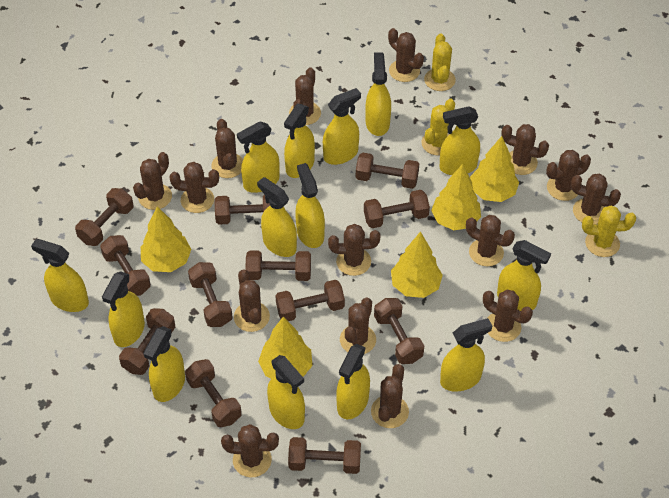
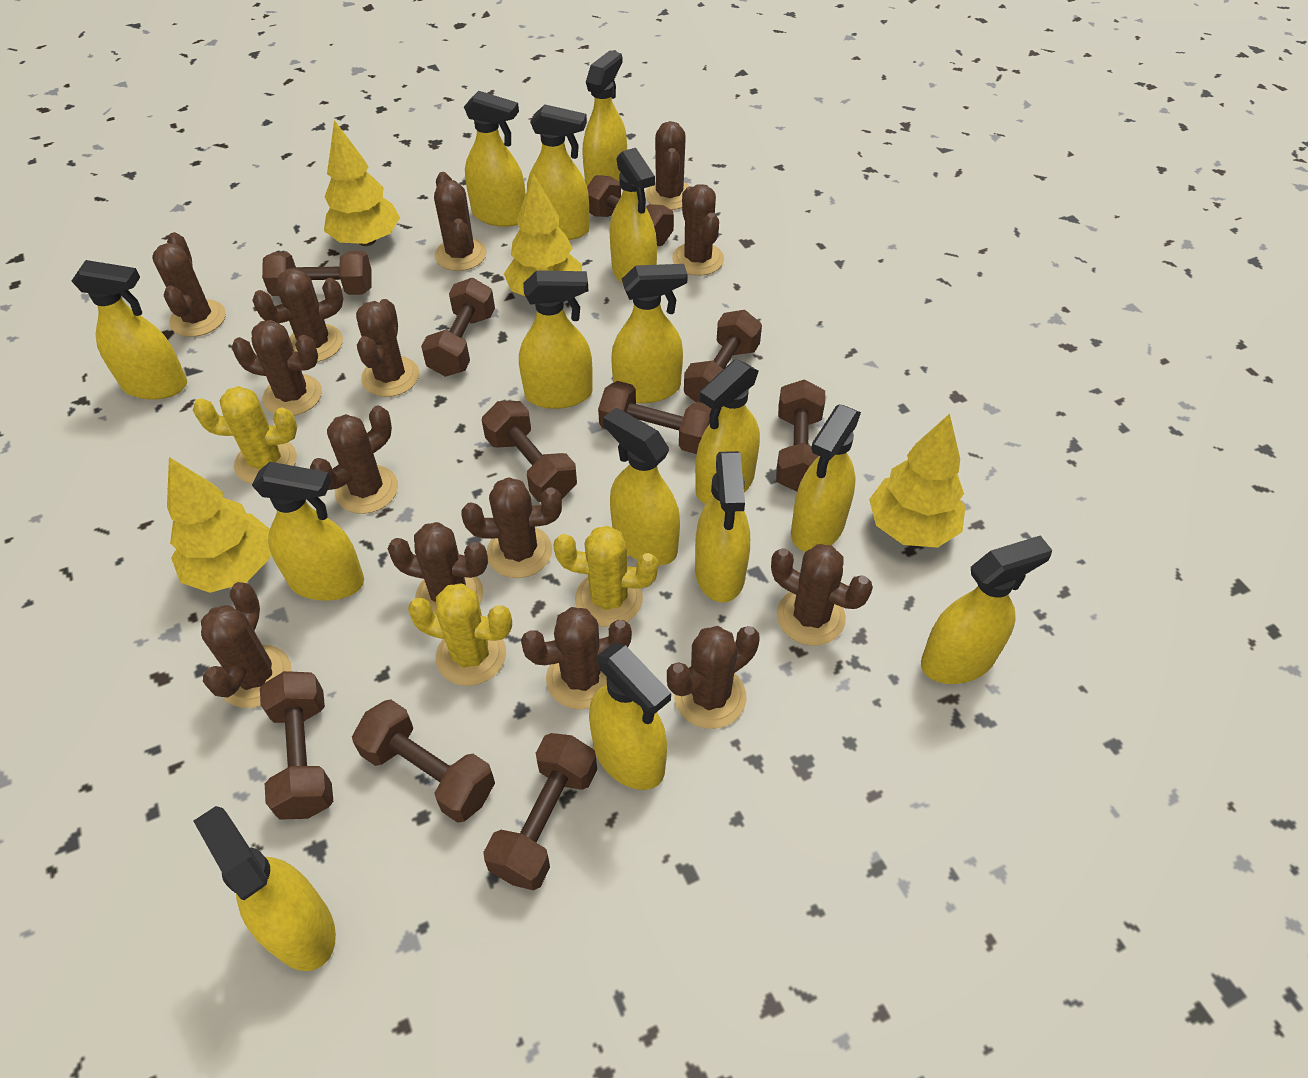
brown cactus: [133,152,172,210] [169,162,219,213] [211,119,243,178] [221,424,279,478] [234,269,270,332] [289,67,321,125] [328,224,380,276] [340,298,376,354] [371,364,409,428] [388,28,424,82] [466,215,515,266] [483,290,533,342] [501,124,549,175] [546,150,591,201] [571,174,621,225] = 15 -> [152,232,226,337] [201,582,292,708] [232,320,322,416] [252,268,343,362] [310,406,398,514] [356,299,419,397] [387,522,488,614] [434,172,487,271] [461,477,562,578] [521,607,632,709] [645,121,689,210] [667,626,760,729] [672,184,724,276] [771,544,873,646] = 14
brown dumbbell: [75,188,133,246] [100,235,151,296] [119,308,175,375] [185,359,242,427] [188,262,233,327] [215,195,270,224] [245,250,311,281] [275,280,345,321] [288,437,361,474] [356,153,419,189] [364,190,430,228] [374,298,424,364] = 12 -> [260,671,333,820] [262,251,372,296] [352,700,495,823] [421,278,495,377] [482,401,577,502] [483,733,597,890] [587,175,674,246] [598,381,711,454] [684,310,762,403] [776,380,825,492] = 10
yellow spray bottle: [31,239,89,312] [102,271,145,347] [143,326,185,402] [237,121,280,193] [257,177,297,257] [267,355,305,429] [284,104,315,178] [295,163,325,248] [323,88,361,165] [336,344,370,419] [365,52,391,136] [440,106,480,175] [440,318,492,392] [497,240,551,311] = 14 -> [72,260,187,400] [193,806,336,971] [252,462,364,601] [464,91,526,227] [519,270,593,409] [527,104,590,240] [582,51,627,186] [589,643,671,790] [603,408,680,565] [610,148,657,284] [611,264,688,403] [695,359,760,504] [695,451,750,603] [791,404,861,552] [921,535,1052,684] = 15
yellow tree: [141,206,192,272] [258,317,312,379] [391,231,443,298] [431,164,481,230] [470,136,519,202] = 5 -> [167,457,271,593] [324,120,400,246] [504,173,582,297] [869,414,966,548] = 4

